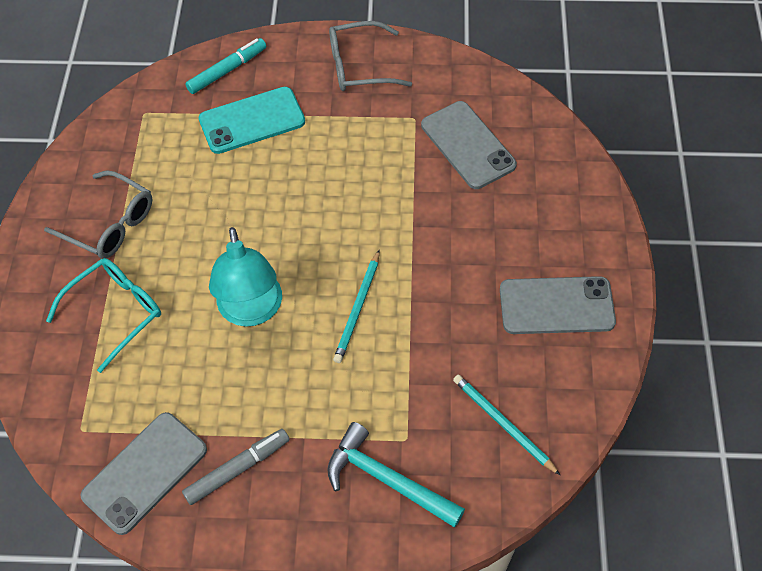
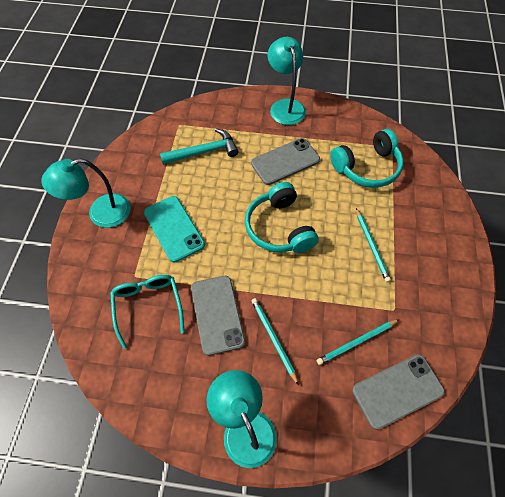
grey glasses: [44,170,152,259] [329,21,412,91] = 2 -> none = 0
grey marker: [182,429,290,505] = 1 -> none = 0
turquoise headphones: none = 0 -> [245,182,319,253] [330,129,404,188] = 2
turquoise lamp: [209,227,282,327] = 1 -> [41,158,131,228] [207,370,277,468] [267,37,306,125] = 3
turquoise marker: [185,38,266,94] = 1 -> none = 0
turquoise pencil: [333,250,380,363] [453,374,560,475] = 2 -> [251,298,299,385] [317,319,400,365] [356,208,391,282] = 3

